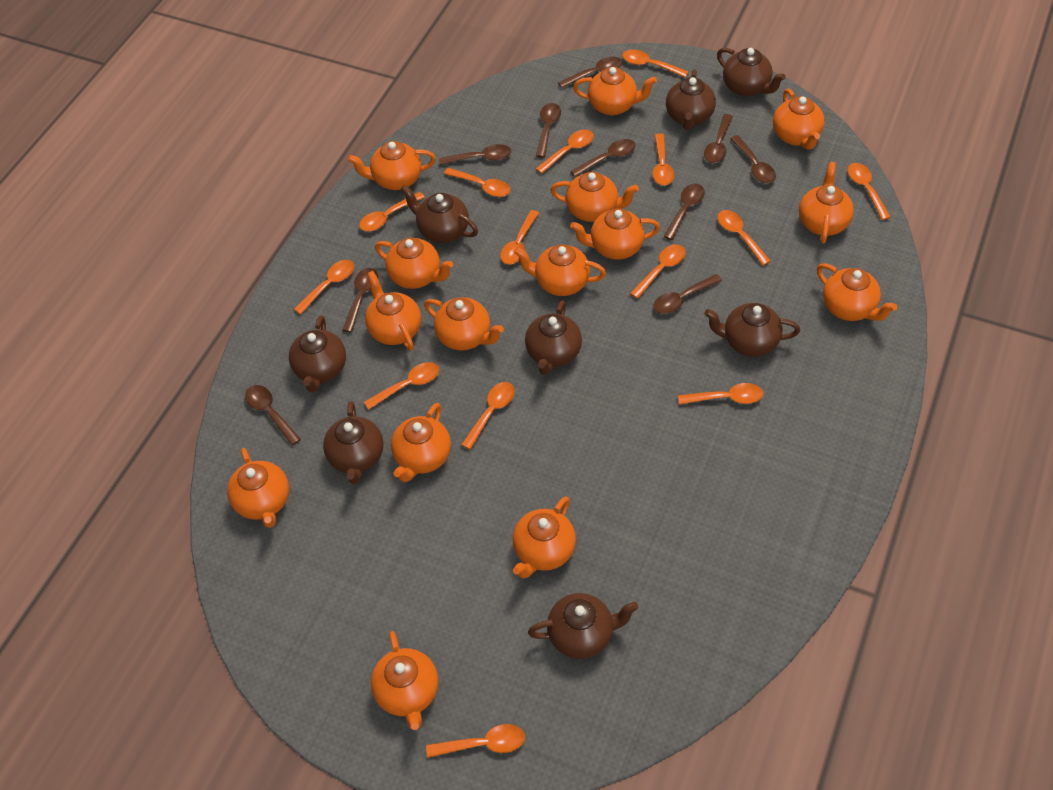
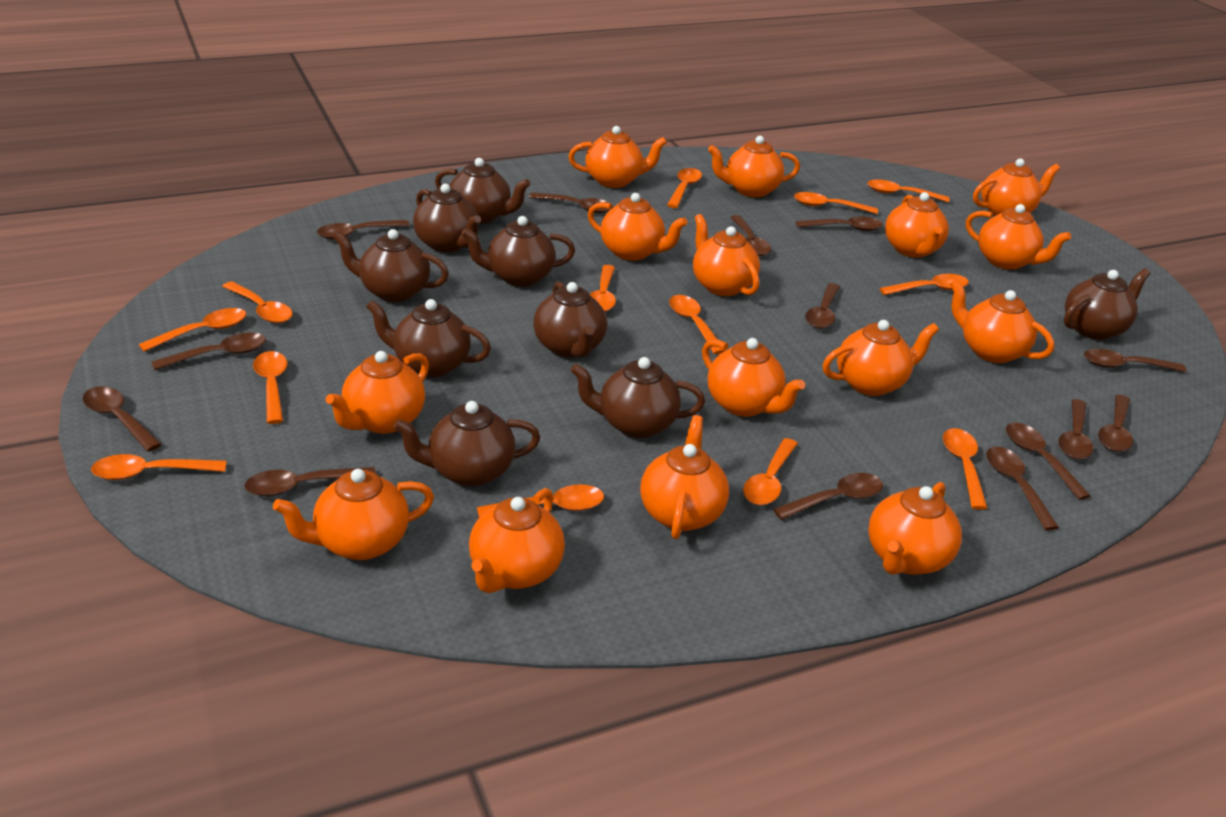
brown spoon: [245,385,301,446] [342,268,378,332] [439,144,511,165] [536,103,561,158] [558,57,623,88] [570,139,635,177] [653,274,722,314] [663,183,705,240] [704,114,733,163] [730,135,776,183] = 10 -> [82,386,162,451] [152,333,266,370] [244,467,376,496] [317,220,410,240] [529,192,613,213] [731,215,771,256] [773,473,883,520] [795,217,883,231] [805,283,840,329] [986,447,1059,531] [1006,423,1091,500] [1059,399,1093,460] [1084,349,1186,372] [1098,395,1133,452] = 14
brown teapot: [289,316,346,392] [323,401,384,484] [401,185,478,243] [525,300,582,375] [528,593,639,659] [666,69,716,130] [704,303,800,357] [717,48,786,97] = 8 -> [334,229,449,302] [366,299,491,378] [393,401,540,487] [413,184,481,252] [435,158,530,224] [461,216,575,287] [533,282,607,358] [571,357,705,438] [1064,268,1150,340] = 9
orange spoon: [294,260,354,315] [359,192,425,231] [364,362,439,410] [426,724,525,758] [444,168,511,197] [461,382,515,450] [500,210,539,264] [536,129,594,174] [622,49,689,78] [630,244,686,299] [652,134,674,185] [678,383,763,405] [717,210,771,266] [848,163,891,220] = 14 -> [91,454,227,480] [139,308,246,352] [222,281,293,323] [253,351,287,424] [477,484,604,518] [590,265,616,312] [667,168,702,208] [669,295,725,354] [743,438,798,505] [794,192,878,214] [867,179,950,202] [879,274,969,295] [943,428,987,510] = 13

